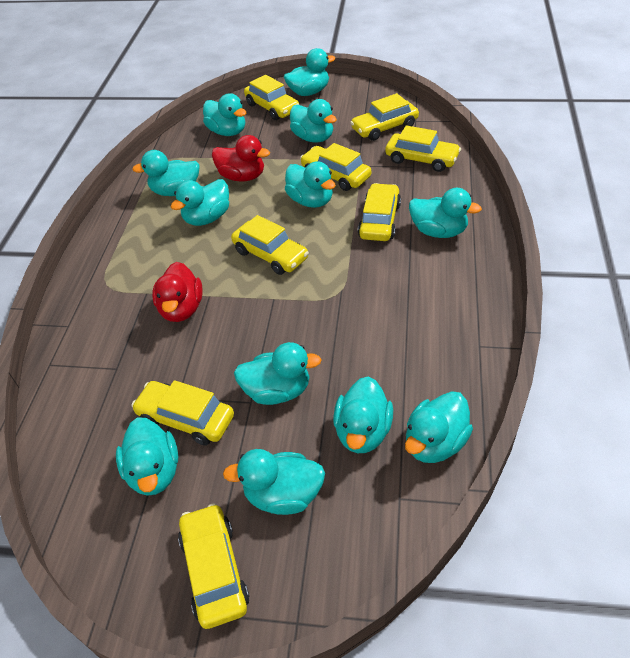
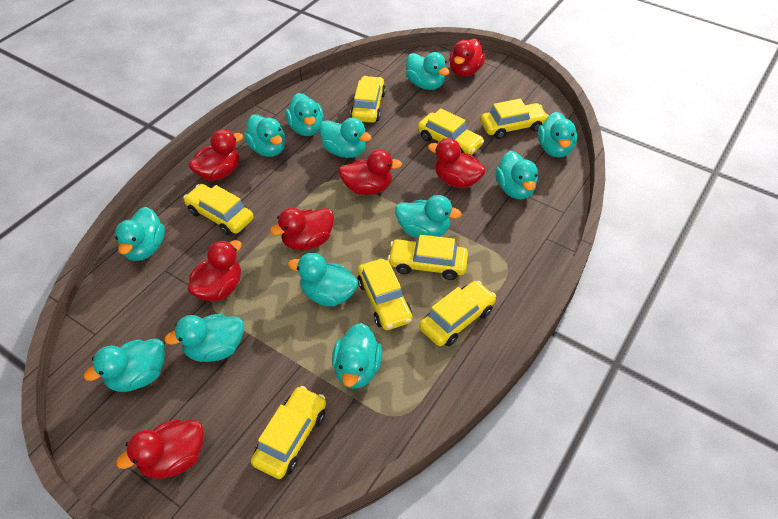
red duck: [152,262,203,322] [212,135,270,182] = 2 -> [116,419,204,479] [187,240,242,301] [188,129,243,181] [270,208,334,250] [338,150,402,195] [428,138,486,188] [449,39,485,77] = 7

